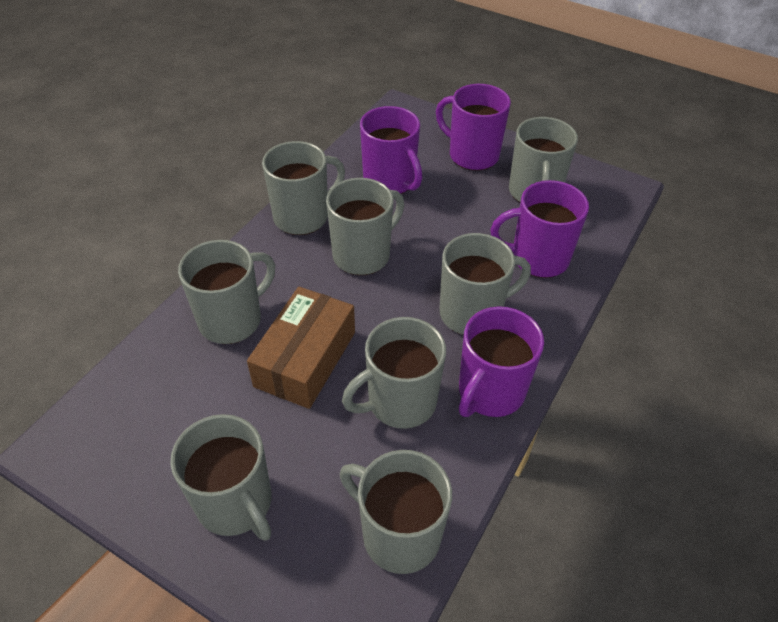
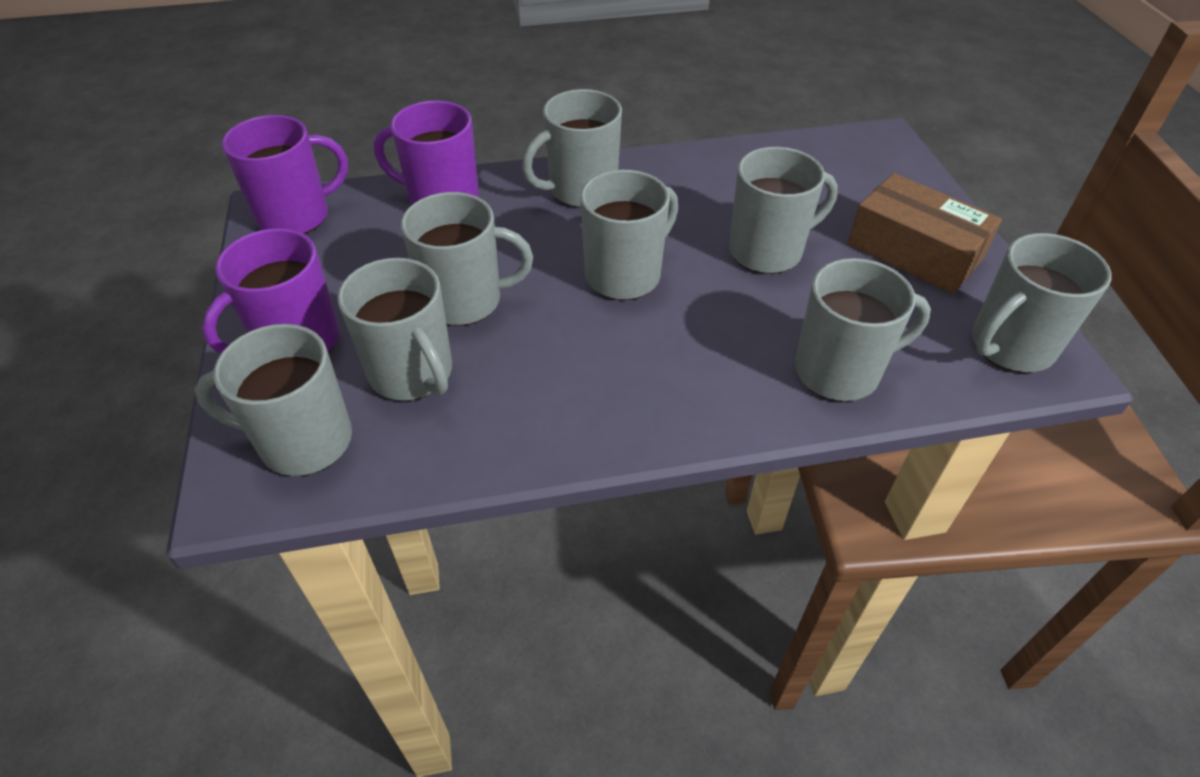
purple mug: [360,106,422,194] [436,84,511,171] [459,306,544,417] [490,180,589,278] = 4 -> [202,228,339,354] [222,115,348,234] [374,101,479,205] = 3

